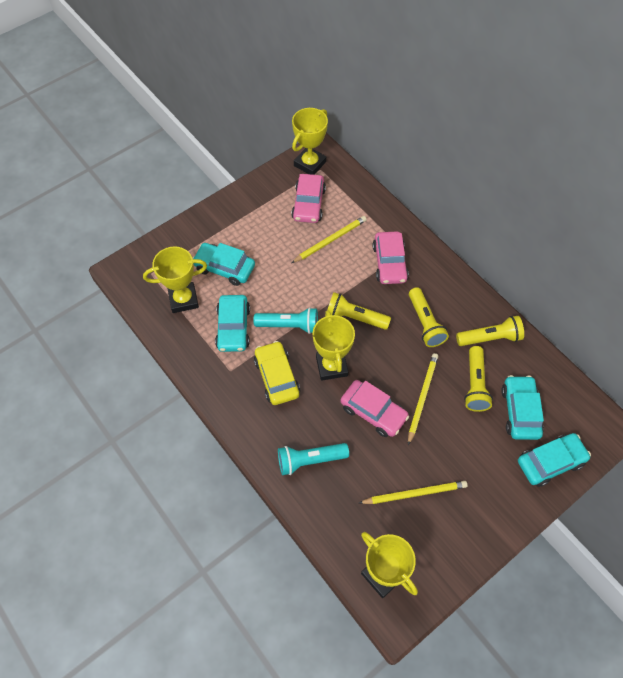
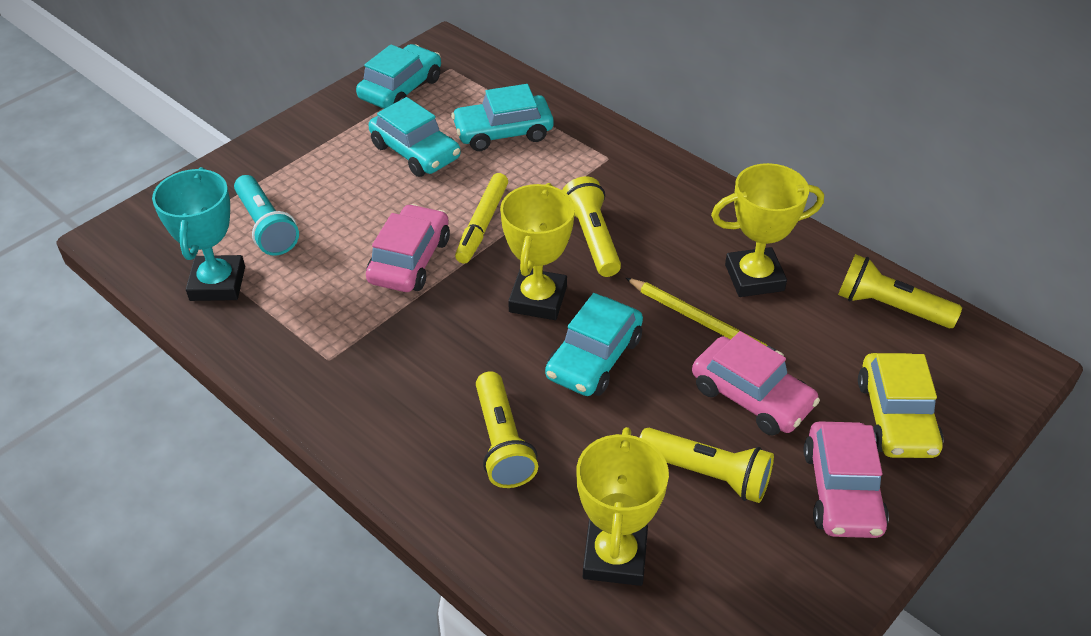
turquoise flashlight: [253,307,318,334] [278,443,349,475] = 2 -> [234,175,299,256] = 1
turquoise trophy: none = 0 -> [152,167,245,301] = 1
yellow marker: none = 0 -> [455,173,508,264] = 1
yellow pencil: [291,216,367,263] [359,481,468,504] [408,353,438,445] = 3 -> [626,278,784,356] = 1
yellow trophy: [143,246,207,313] [292,108,328,175] [313,310,355,381] [361,532,418,598] = 4 -> [500,183,575,320] [577,427,669,586] [711,163,824,297] = 3

